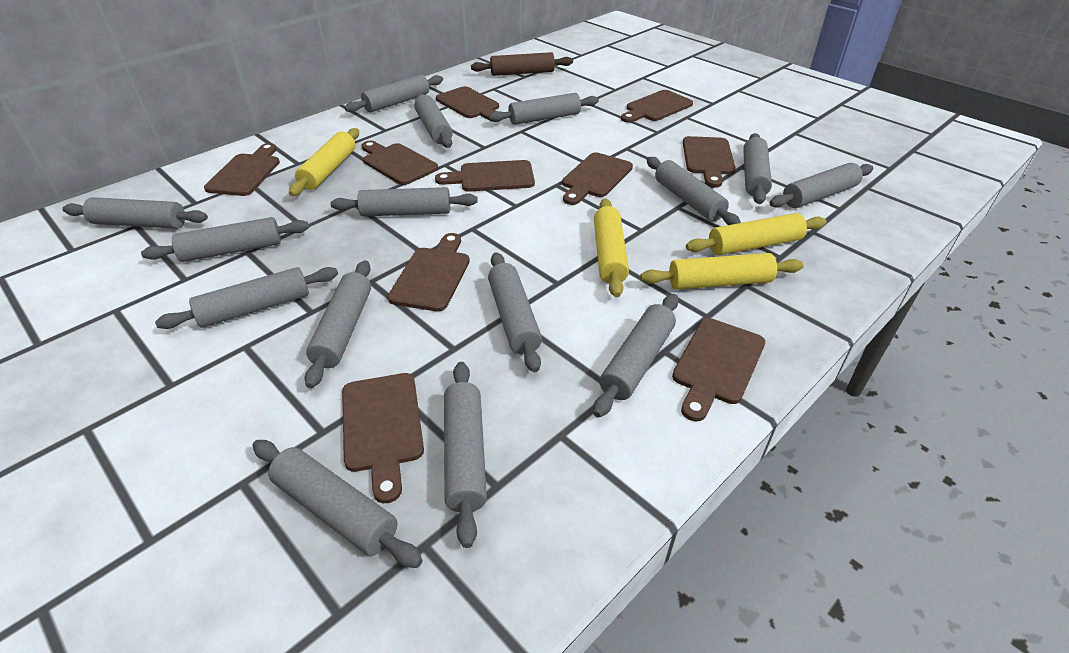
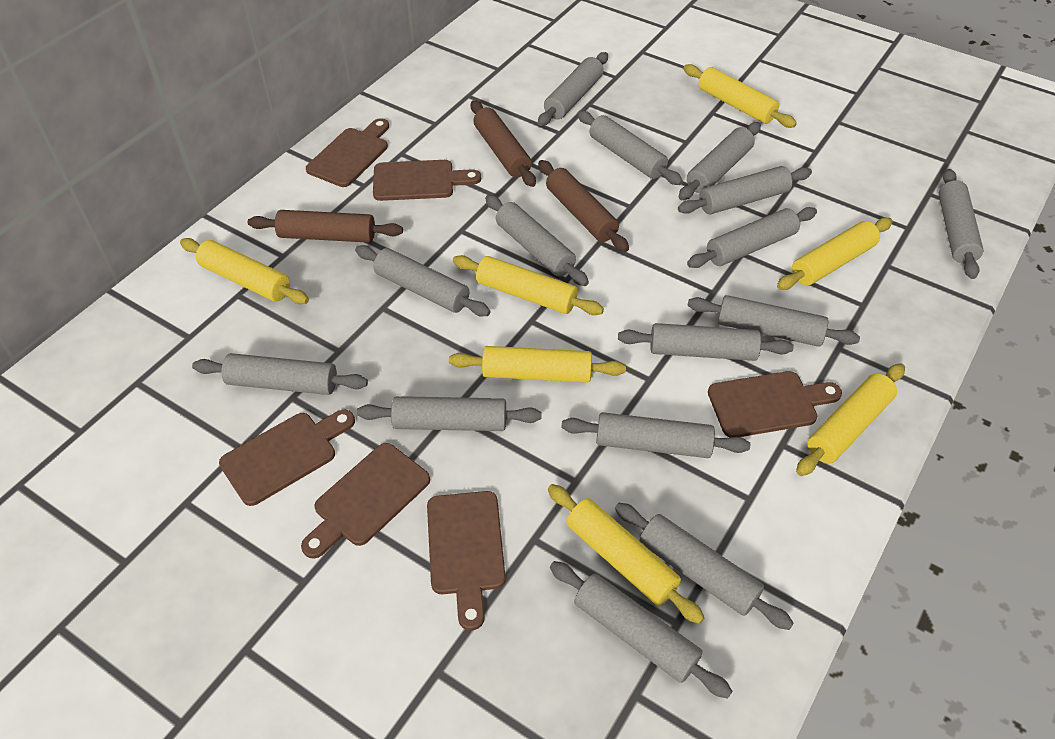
brown cutting board: [204,143,280,196] [342,373,424,503] [362,141,438,185] [388,233,470,312] [435,160,535,192] [436,86,499,122] [562,152,633,205] [621,90,693,123] [672,318,765,421] [683,136,736,187] = 10 -> [219,410,355,506] [301,443,430,559] [306,118,389,187] [373,160,481,201] [427,491,506,631] [708,371,842,437] = 6
brown rolling pin: [471,52,573,76] = 1 -> [248,210,403,243] [471,100,536,187] [538,160,629,252] = 3
yellow rolling pin: [289,128,359,196] [594,199,629,297] [640,253,804,290] [686,213,827,255] = 4 -> [180,238,309,304] [449,346,626,383] [453,255,604,315] [548,484,704,624] [683,64,797,128] [777,218,893,290] [796,363,905,476] = 7

